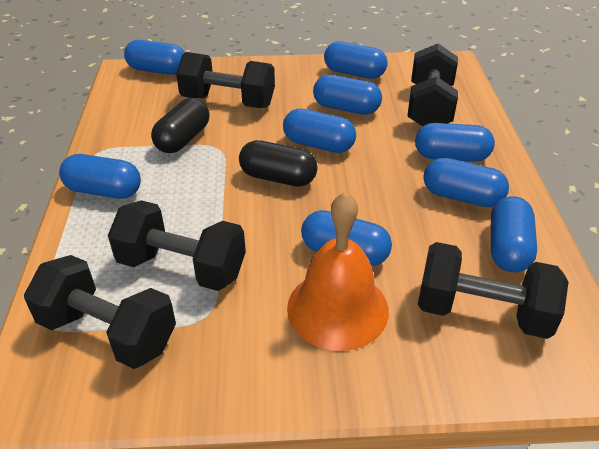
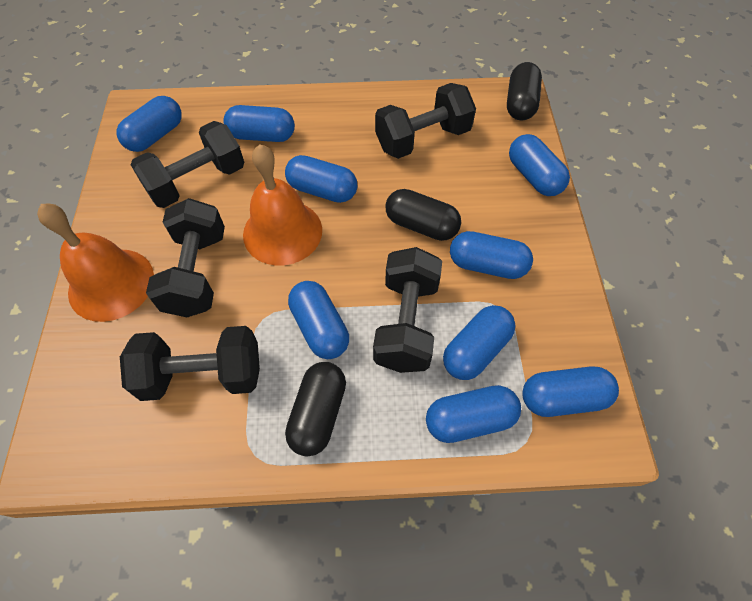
black capsule: [151,98,210,153] [239,140,318,187] = 2 -> [285,362,346,457] [386,189,461,241] [507,62,542,120] = 3
orange bell: [287,192,389,351] = 1 -> [37,203,154,322] [243,144,322,265] = 2

